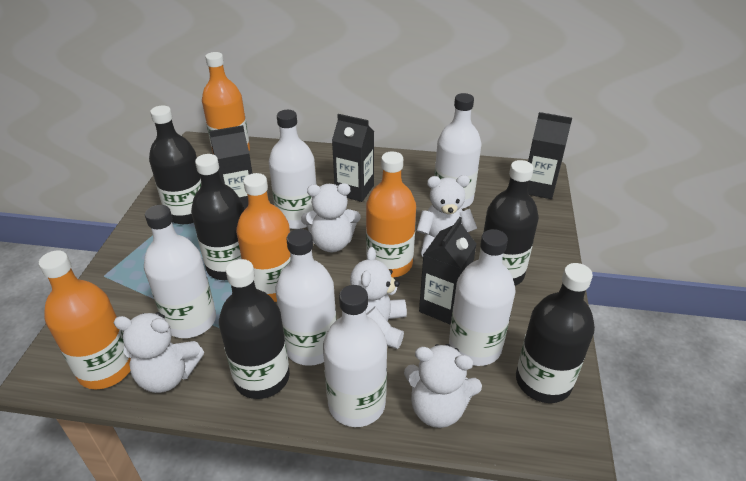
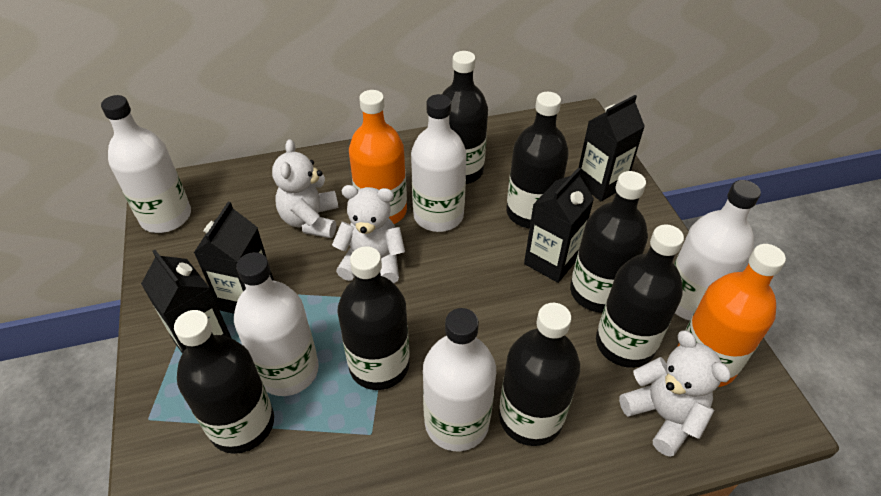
black bottle: [149,105,201,224] [191,154,244,280] [219,259,290,399] [479,160,539,286] [516,263,595,403] = 5 -> [174,310,274,454] [337,246,410,390] [442,51,488,184] [499,303,580,446] [506,92,569,228] [570,171,648,313] [596,224,684,368] = 7
orange bottle: [39,250,131,390] [202,52,250,155] [236,173,291,302] [366,152,416,278] = 4 -> [349,90,407,224] [677,244,786,387] = 2
white bottle: [144,205,216,338] [269,110,317,229] [275,229,336,366] [323,285,387,427] [434,93,482,209] [449,229,515,366] = 6 -> [101,95,191,233] [234,252,319,396] [411,94,467,232] [423,308,496,451] [674,180,761,320] = 5
white teddy bear: [113,312,204,393] [301,183,361,252] [350,247,407,349] [404,344,482,428] [417,175,477,257] = 5 -> [272,139,338,238] [332,185,405,283] [619,330,731,457] = 3

